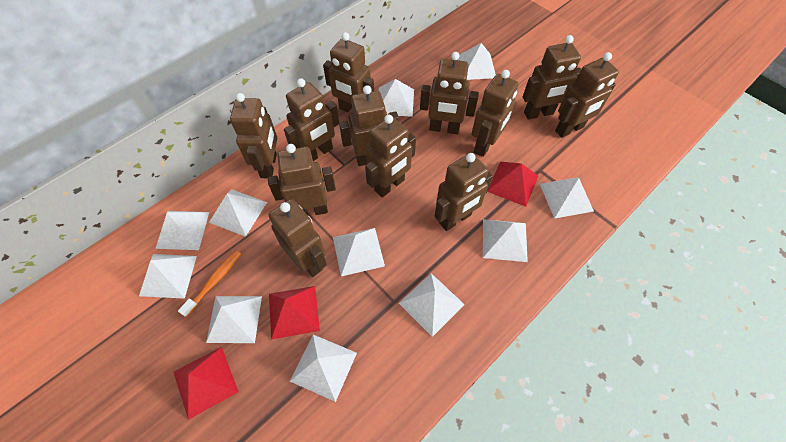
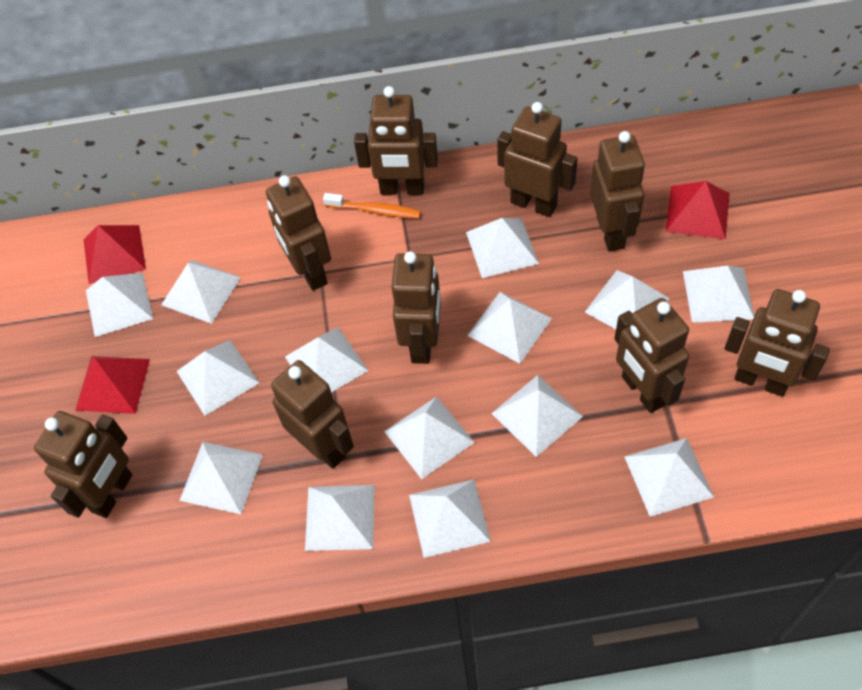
brown robot: [230,93,277,178] [268,144,336,215] [268,199,327,277] [284,78,339,161] [323,32,374,112] [339,85,399,166] [365,115,416,197] [420,52,479,134] [435,153,493,231] [472,70,519,157] [523,35,581,120] [555,52,619,138] = 12 -> [34,411,132,518] [266,175,331,291] [271,360,354,469] [354,86,438,195] [391,251,441,364] [497,102,578,217] [590,131,645,251] [614,298,689,413] [725,289,830,397] = 9
white pyramid: [139,254,197,299] [155,211,209,250] [206,296,262,343] [209,189,267,237] [290,335,357,402] [333,228,385,276] [378,79,414,117] [399,273,465,337] [458,43,496,80] [483,219,528,262] [540,177,594,219] = 11 -> [86,273,153,337] [161,260,241,324] [177,340,259,416] [179,442,263,514] [285,327,369,392] [305,485,375,551] [384,396,475,479] [409,480,491,558] [466,218,539,278] [467,292,552,364] [491,375,583,457] [585,270,670,329] [625,438,714,517] [683,266,754,323] = 14

